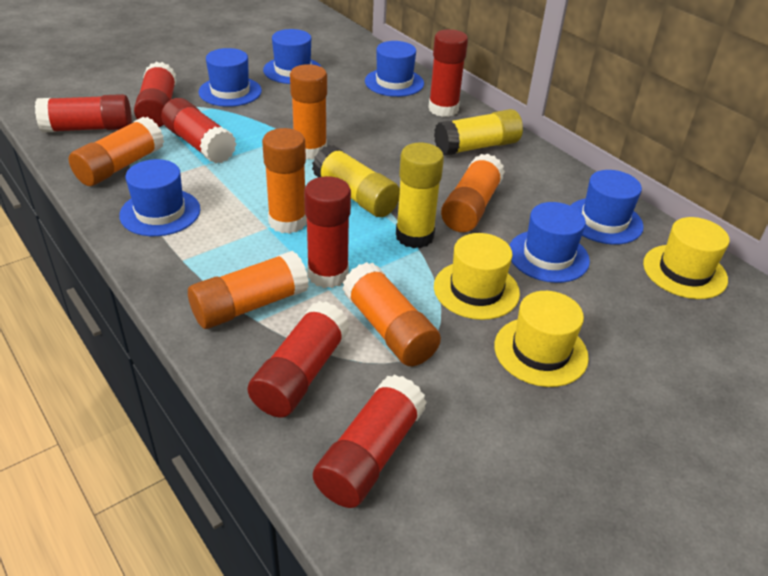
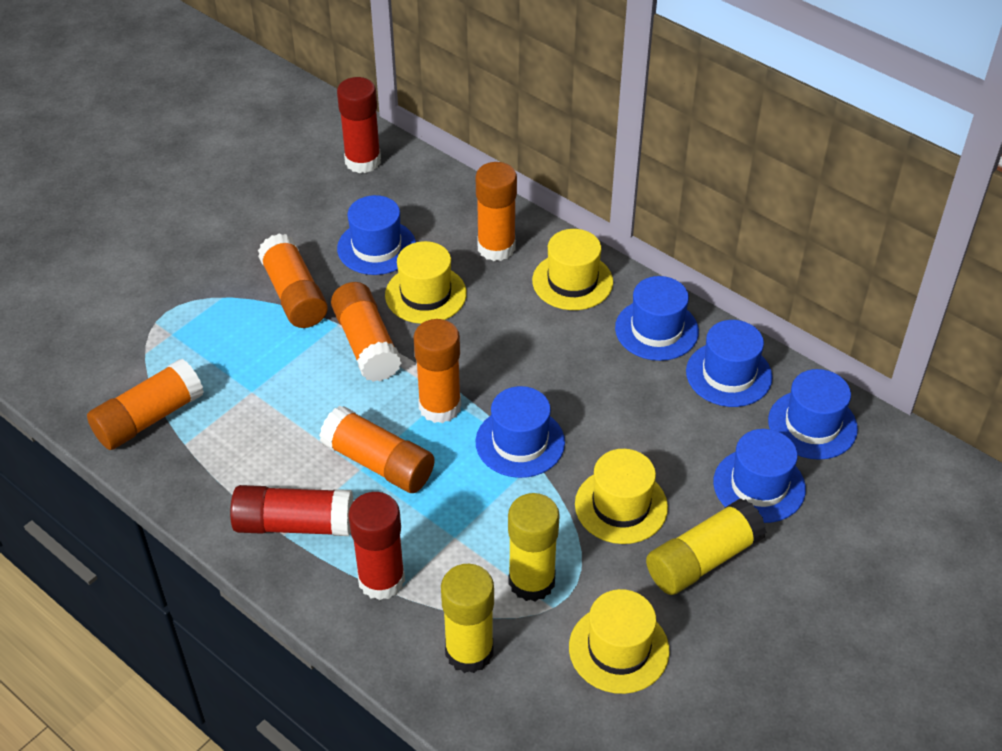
red glue stick: [35,94,132,133] [134,62,176,127] [161,98,236,163] [247,301,350,417] [304,176,351,288] [313,374,427,508] [428,29,468,117] = 7 -> [230,485,353,536] [337,77,381,173] [348,492,405,600] = 3
yellow hat: [434,233,520,320] [494,291,589,387] [643,217,730,299] = 3 -> [385,241,467,324] [532,229,613,310] [569,589,670,694] [575,449,668,544] = 4

